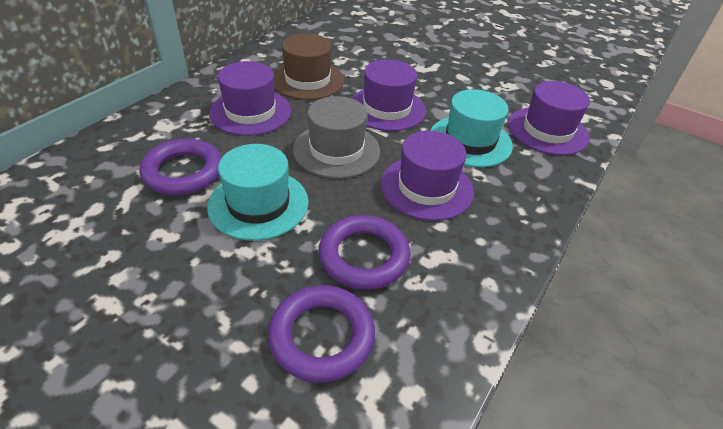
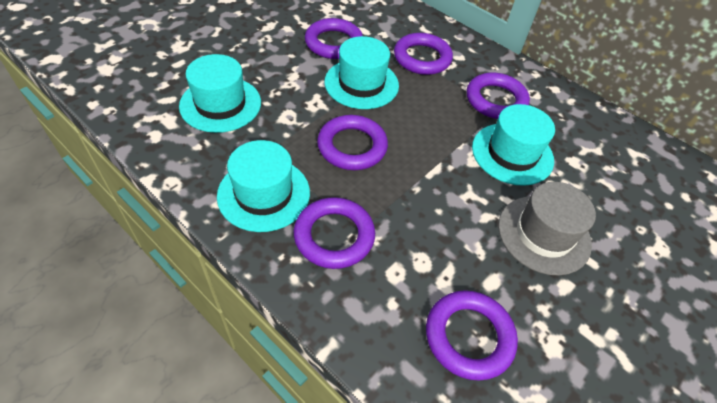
brown hat: [274,33,344,100] = 1 -> none = 0
purple hat: [209,61,291,136] [351,59,426,131] [380,131,474,221] [508,81,590,155] = 4 -> none = 0
purple ring: [139,138,222,195] [268,285,375,383] [319,215,410,290] = 3 -> [294,197,375,269] [305,18,363,59] [317,115,388,170] [394,33,453,75] [426,290,518,380] [467,73,530,119] = 6
turquoise hat: [207,144,309,241] [430,89,513,167] = 2 -> [179,54,261,133] [217,140,310,232] [324,36,399,109] [472,104,555,186] = 4

